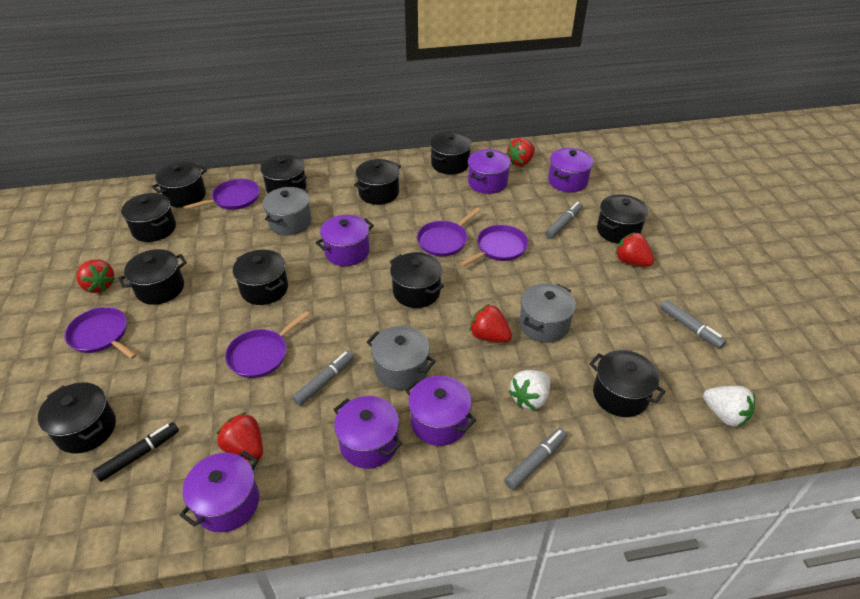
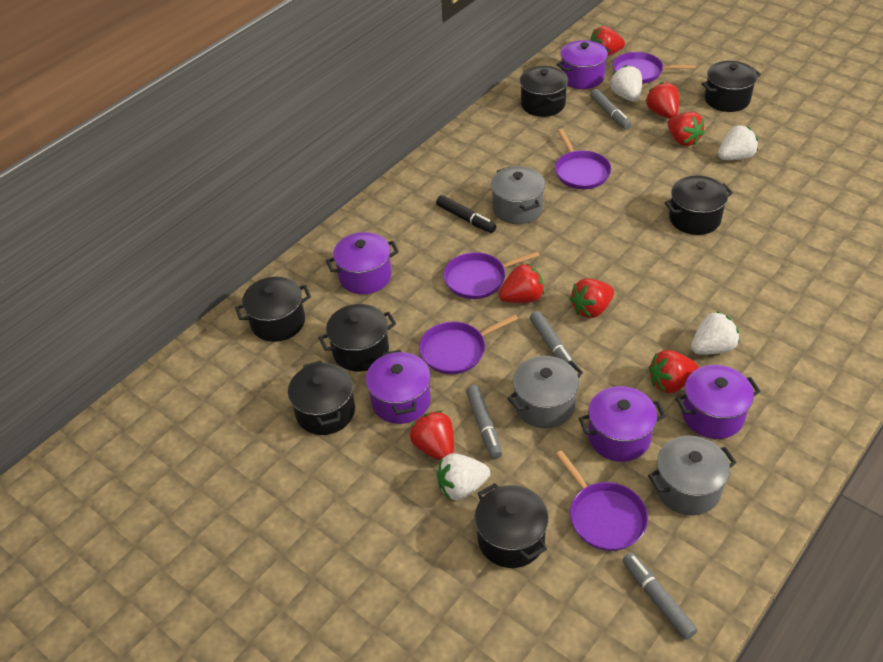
black pot: [38,382,116,454] [118,249,187,305] [121,193,176,242] [151,162,207,208] [233,250,288,305] [260,154,307,193] [354,159,401,205] [390,252,444,308] [430,132,472,174] [589,350,666,417] [597,194,648,244] = 11 -> [235,277,311,342] [288,361,355,435] [319,304,396,371] [475,483,549,568] [520,66,568,117] [664,175,733,235] [701,61,761,112] = 7
purple pot: [179,451,259,533] [315,215,374,266] [333,396,402,469] [405,376,476,446] [468,149,511,194] [548,148,593,192] = 6 -> [326,232,399,294] [366,350,431,424] [556,40,611,89] [579,386,666,462] [676,365,761,439] = 5
red strawberry: [76,259,115,293] [217,412,263,461] [469,304,512,343] [506,138,535,166] [615,232,654,267] = 5 -> [410,411,454,461] [498,263,545,303] [569,278,614,318] [590,26,625,56] [646,82,679,119] [649,350,699,393] [668,112,705,146] = 7
white strawberry: [508,370,550,410] [703,386,755,427] = 2 -> [437,453,490,501] [610,65,642,102] [691,311,739,354] [718,125,758,160] = 4

